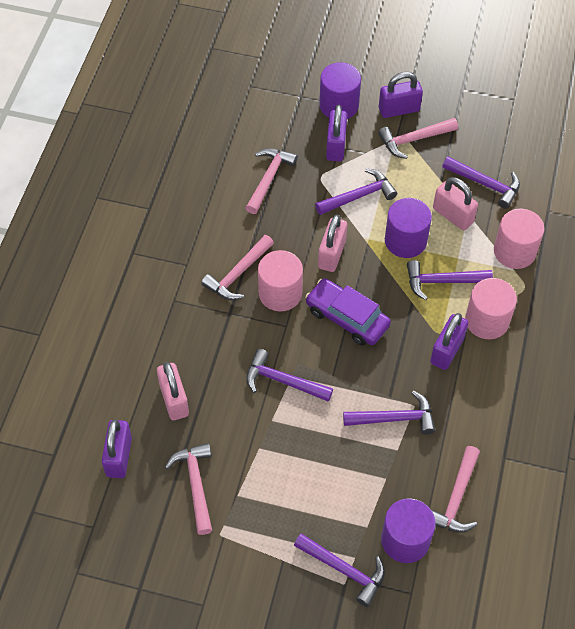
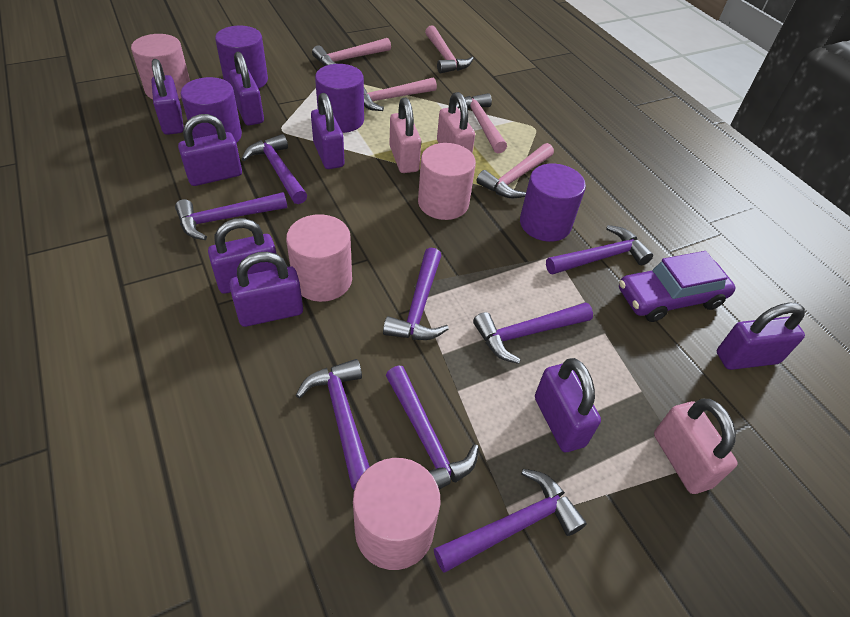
pink cylinder: [258,250,303,312] [465,278,517,339] [494,209,545,269] = 3 -> [131,34,190,99] [286,214,352,302] [353,458,440,570] [418,143,476,220] = 4
purple cylinder: [319,62,361,119] [381,498,436,563] [385,198,432,258] = 3 -> [180,77,242,143] [215,26,268,89] [315,64,364,133] [520,164,586,242] = 4
purple hammer: [246,349,333,402] [294,533,385,607] [315,168,397,215] [343,391,435,435] [407,260,493,300] [442,156,520,209] = 6 -> [175,192,287,240] [242,134,307,204] [296,359,370,490] [383,248,449,340] [386,366,479,490] [434,469,587,573] [473,302,593,364] [546,225,653,275] = 8
purple padlock: [102,419,132,478] [326,105,347,161] [379,72,423,118] [430,313,468,370] = 4 -> [152,59,184,135] [178,114,242,186] [208,218,277,294] [229,52,264,125] [230,252,303,327] [311,93,345,169] [535,358,601,452] [717,302,805,370] = 8

